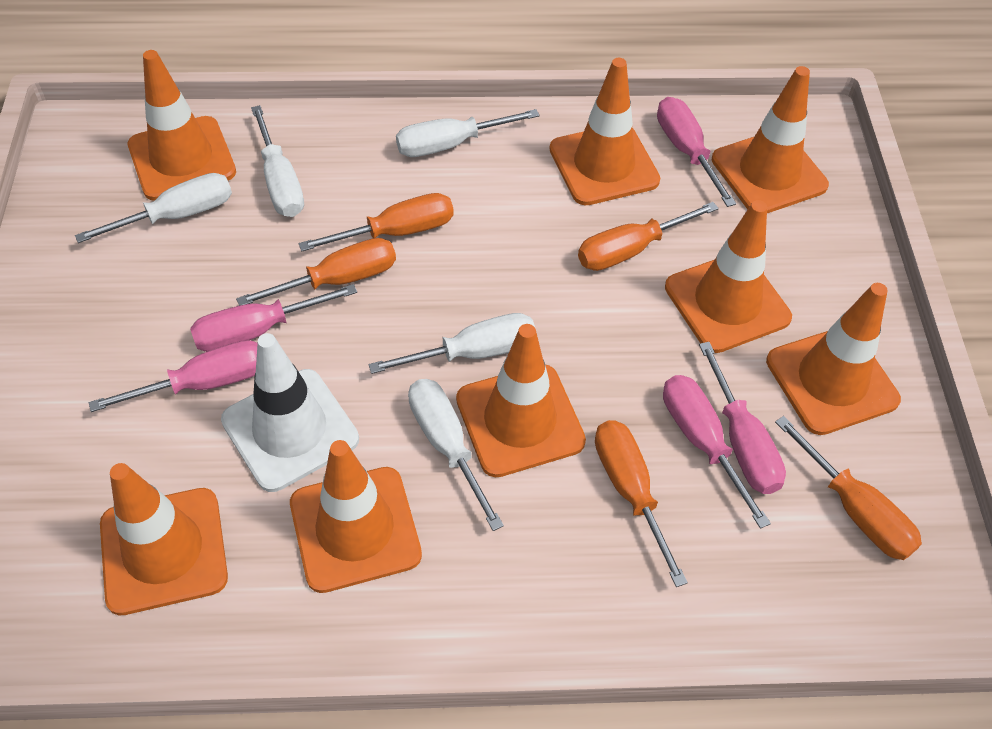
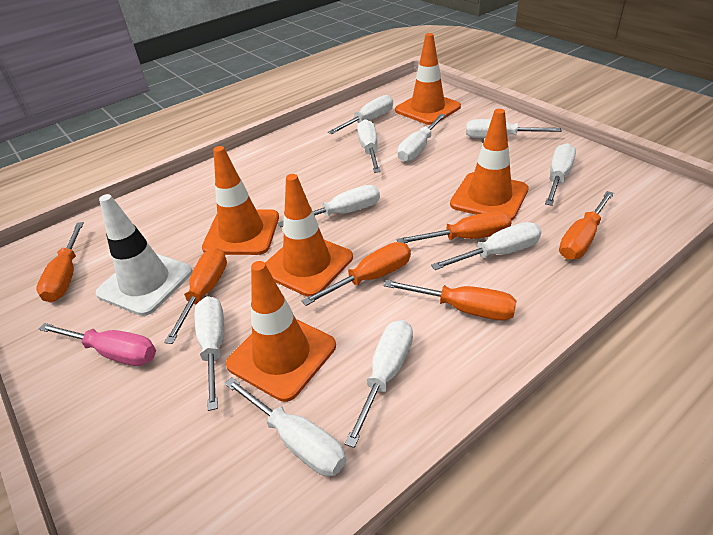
orange screwdriver: [236,238,396,306] [299,193,454,252] [578,202,719,271] [595,420,688,587] [775,416,922,560] = 5 -> [36,222,84,302] [164,248,227,344] [302,242,411,306] [384,280,517,321] [397,211,512,243] [559,191,614,260] = 6
orange traffic cone: [100,463,228,615] [128,50,236,201] [290,440,422,593] [456,324,586,477] [549,58,660,205] [665,200,792,353] [712,66,829,213] [766,283,901,435] = 8 -> [202,146,279,255] [226,261,336,402] [265,174,353,297] [395,33,461,125] [450,109,529,221] = 5
pink screwdriver: [89,340,258,412] [190,284,357,352] [657,97,736,207] [663,375,771,529] [699,342,786,494] = 5 -> [39,323,156,366] = 1
white screwdriver: [75,173,232,243] [251,105,304,217] [368,313,535,374] [396,109,539,157] [408,379,504,531] = 5 -> [195,296,224,411] [225,377,346,476] [278,185,380,227] [328,95,393,134] [345,320,413,448] [357,119,381,173] [397,114,446,162] [431,222,542,270] [466,119,561,138] [545,143,576,206] = 10

